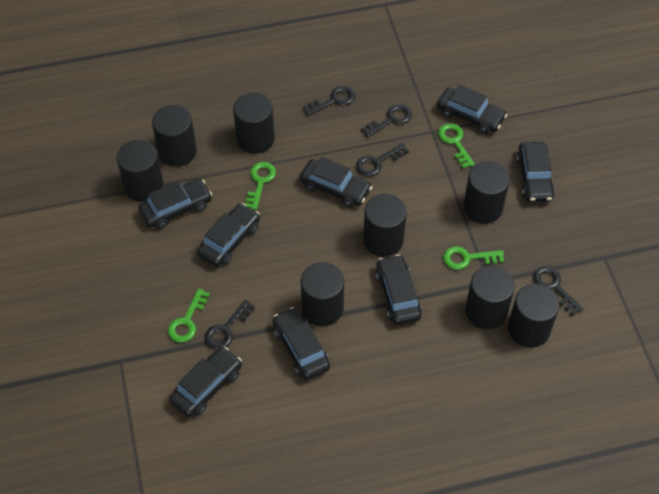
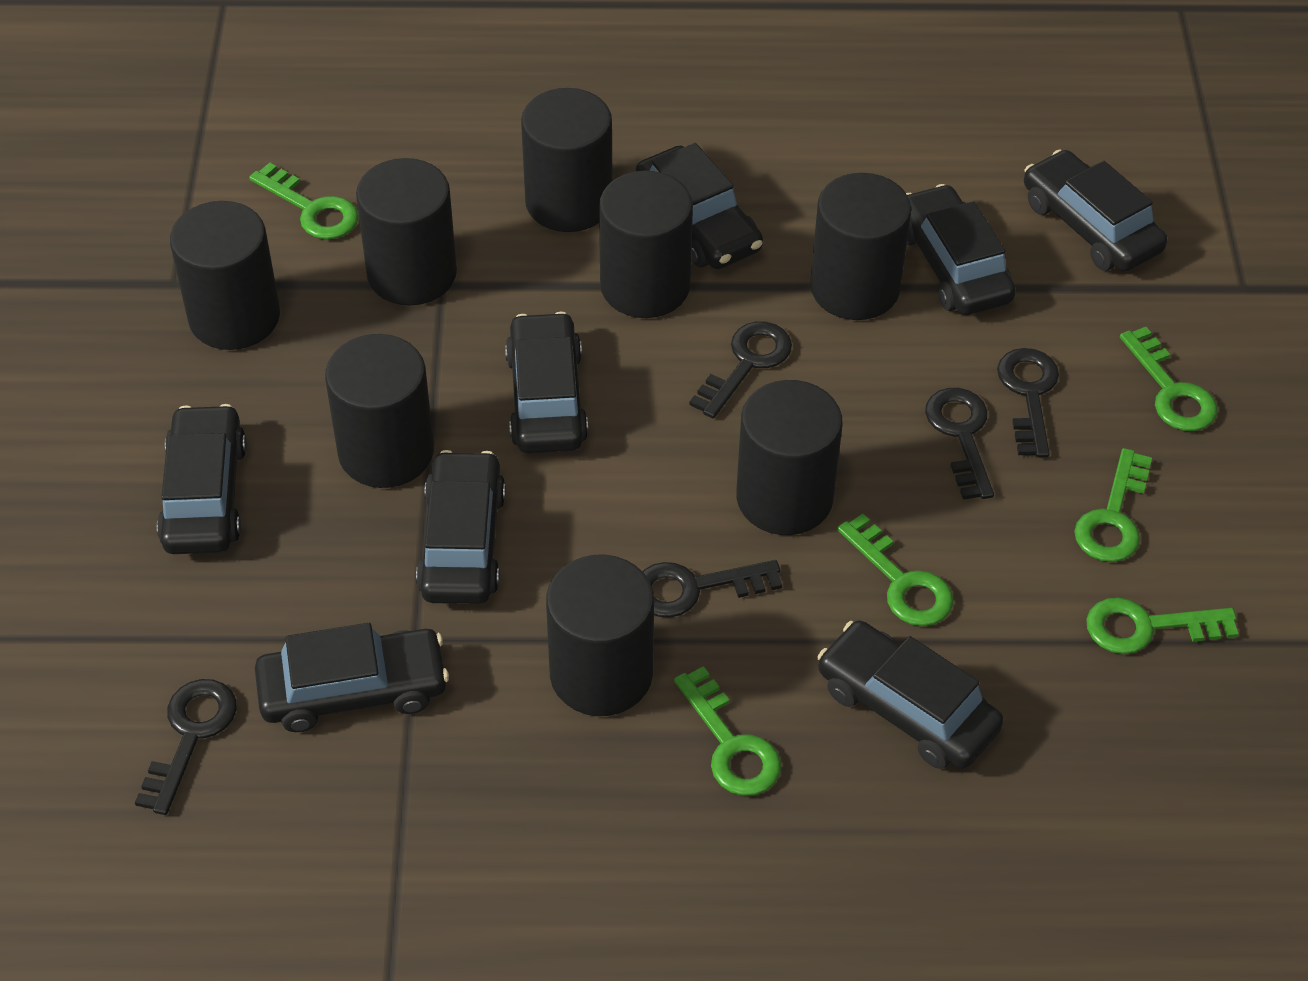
green key: [168,288,210,343] [245,162,276,210] [438,123,475,168] [443,246,504,270] = 4 -> [249,162,359,239] [674,666,781,796] [837,514,953,626] [1074,448,1152,562] [1086,598,1238,654] [1120,327,1218,431] = 6

